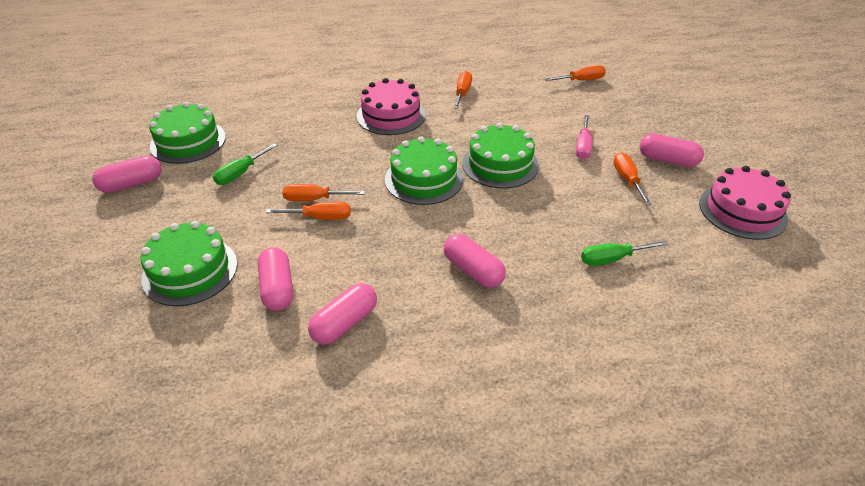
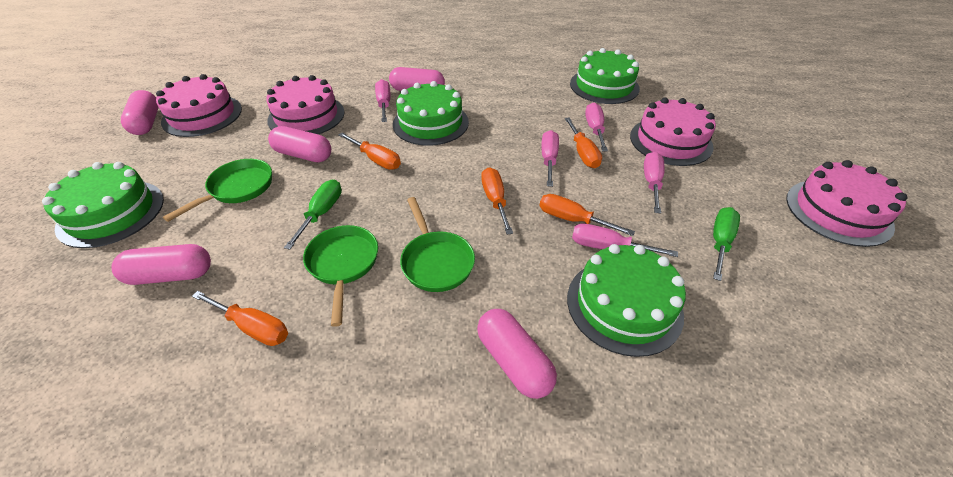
green pan: none = 0 -> [163,159,272,222] [303,225,378,327] [400,197,475,292] = 3
pink cake: [357,78,426,135] [699,166,791,240] = 2 -> [156,74,242,137] [266,75,345,134] [630,97,716,166] [786,160,907,247] = 4
pink screwdriver: [576,115,592,160] = 1 -> [375,79,390,122] [541,130,559,187] [572,223,678,257] [585,103,608,152] [644,151,665,214] = 5

